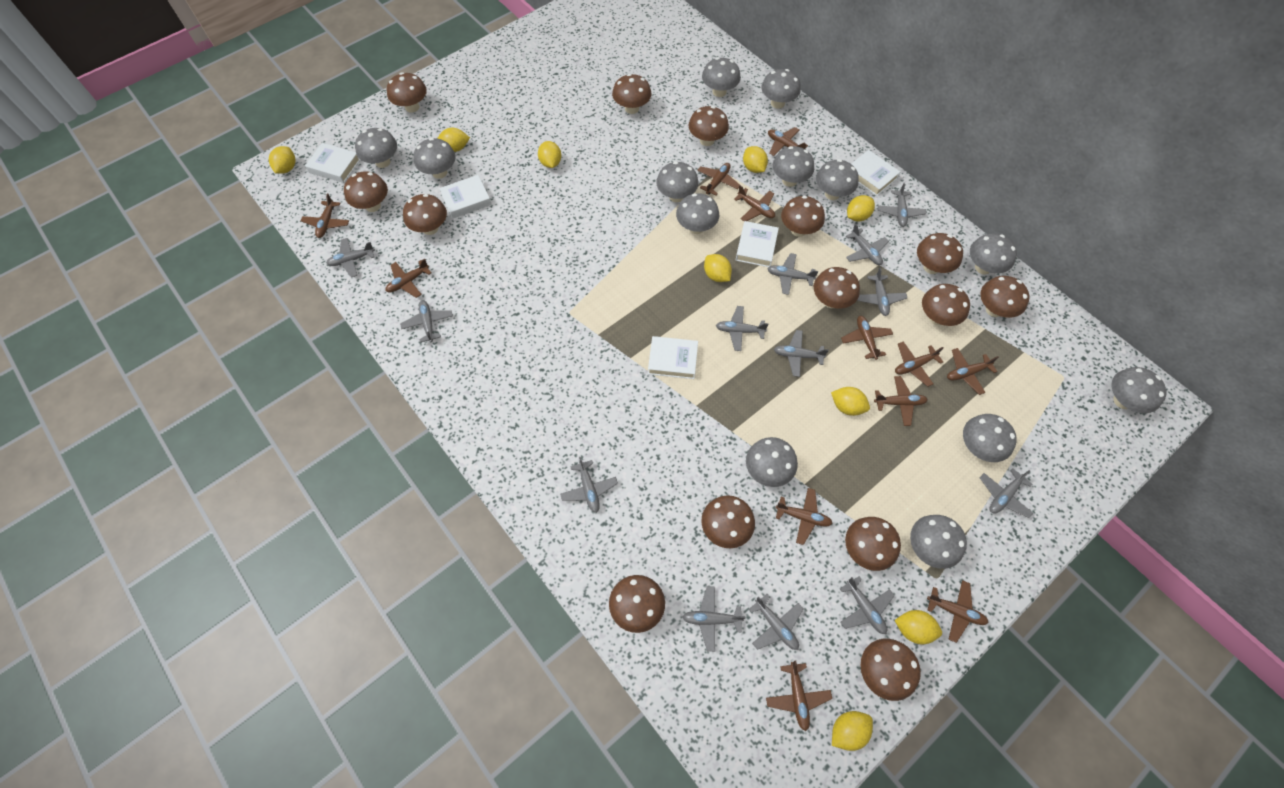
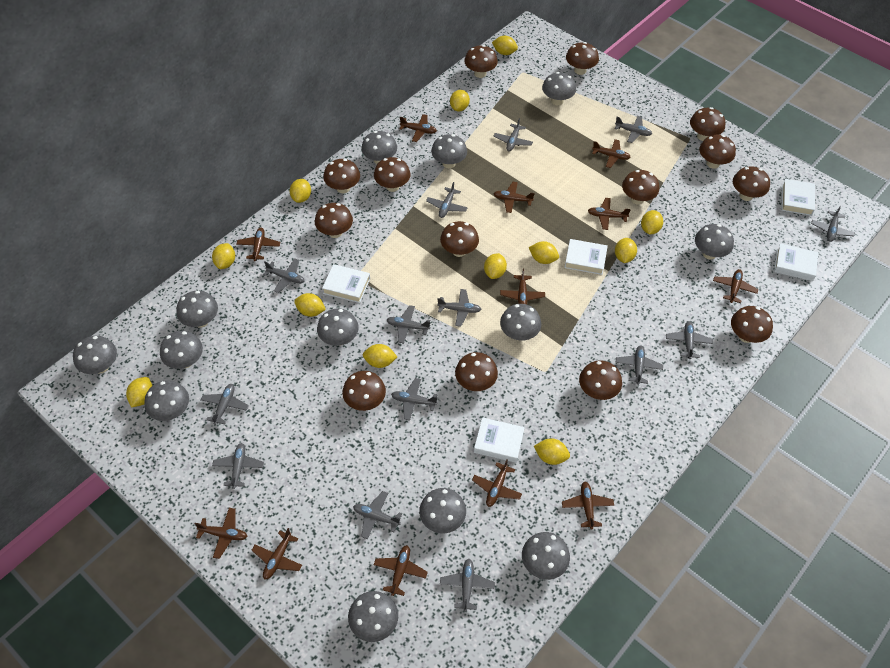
grey plane: [326,238,375,277] [400,300,453,343] [560,457,618,513] [682,586,746,652] [716,306,768,351] [749,594,803,650] [767,253,818,295] [774,330,829,377] [840,576,894,634] [846,224,889,265] [857,268,907,316] [878,183,926,227] [980,469,1033,518] = 13 -> [200,384,249,425] [212,443,264,489] [263,258,304,293] [353,491,402,539] [387,305,430,344] [391,378,438,421] [426,182,468,218] [437,289,481,327] [440,559,495,612] [494,118,533,152] [615,116,652,143] [616,345,663,385] [666,321,713,359] [811,206,855,242] = 14
yellow lemon: [269,146,296,174] [437,128,470,152] [538,141,561,168] [704,254,732,282] [743,146,768,173] [831,387,870,416] [832,711,873,751] [847,195,875,221] [895,610,942,645] = 9 -> [126,377,153,408] [212,243,235,269] [290,179,311,203] [294,293,326,317] [363,344,397,368] [450,90,470,111] [484,253,507,279] [492,36,518,55] [529,241,559,264] [534,439,570,465] [615,238,637,263] [641,210,663,234] = 12

